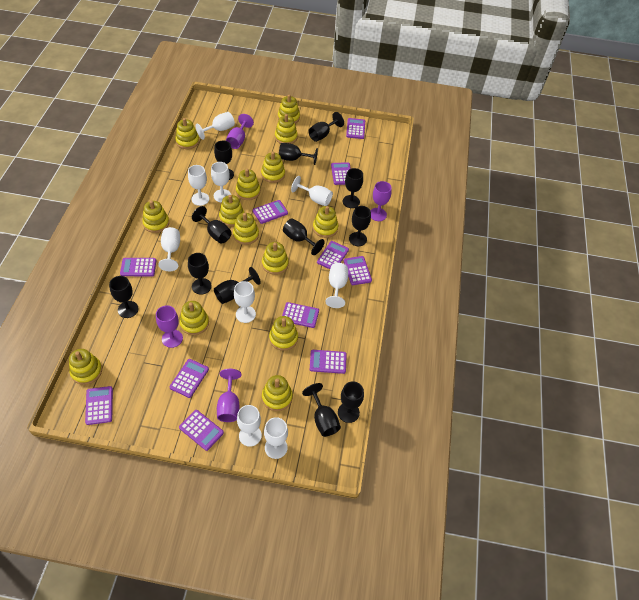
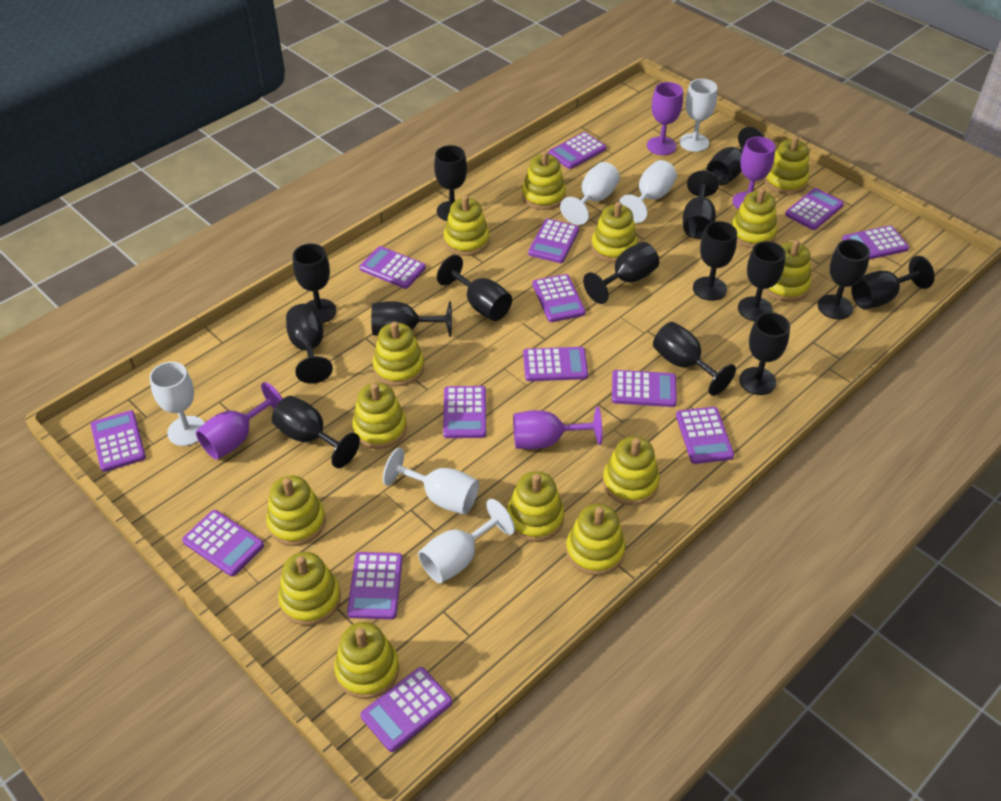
black goblet: [109,276,138,318] [188,253,212,295] [192,206,232,244] [214,141,234,180] [214,267,261,304] [279,143,318,165] [283,218,325,255] [302,383,341,437] [308,112,344,142] [338,382,364,423] [343,168,363,208] [349,206,371,246] = 12 -> [272,396,360,468] [286,304,333,384] [293,243,336,323] [371,301,452,337] [434,145,467,221] [437,255,512,321] [583,242,659,304] [653,322,736,396] [683,171,719,239] [693,221,737,301] [707,127,764,185] [738,241,786,321] [739,312,790,395] [818,239,870,319] [851,256,935,309] = 15
purple calculator: [85,386,113,425] [120,258,156,276] [170,359,209,398] [179,410,224,451] [253,200,288,224] [282,302,319,328] [310,350,347,374] [317,241,349,269] [331,162,351,185] [344,256,372,285] [346,118,365,139] = 11 -> [91,410,146,472] [182,510,264,576] [347,552,403,619] [360,246,426,289] [361,667,452,752] [443,386,486,438] [523,347,588,381] [528,219,579,263] [533,274,586,322] [548,132,606,169] [612,370,677,407] [676,407,734,464] [785,188,844,230] [842,225,909,260] = 14
white goblet: [158,227,180,271] [188,165,209,206] [196,112,235,140] [211,162,231,202] [234,281,256,323] [237,405,262,447] [264,417,288,459] [291,176,333,206] [325,263,348,308] = 9 -> [149,362,205,446] [383,448,479,515] [418,499,515,583] [560,162,620,225] [619,160,677,223] [680,79,717,152] = 6

